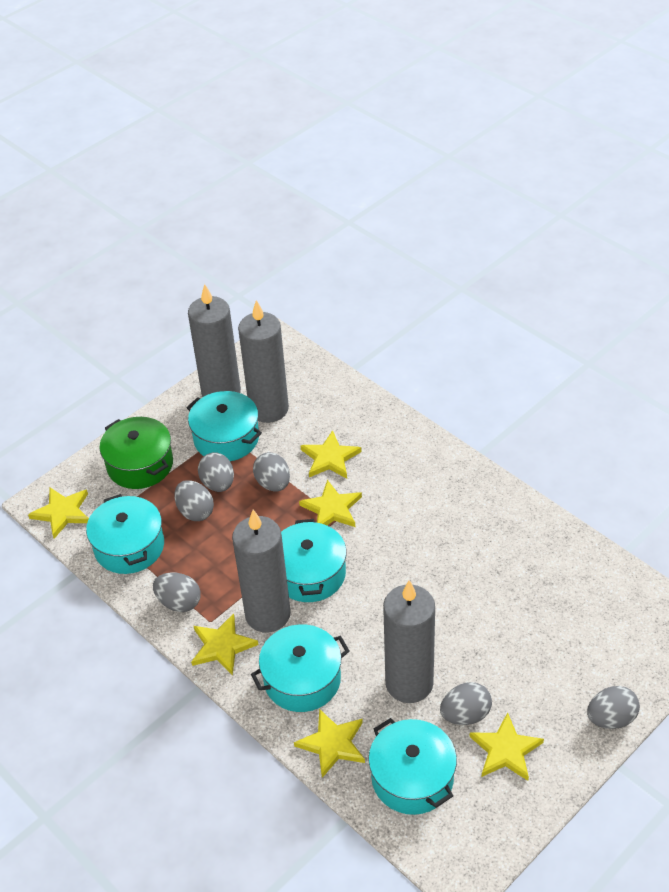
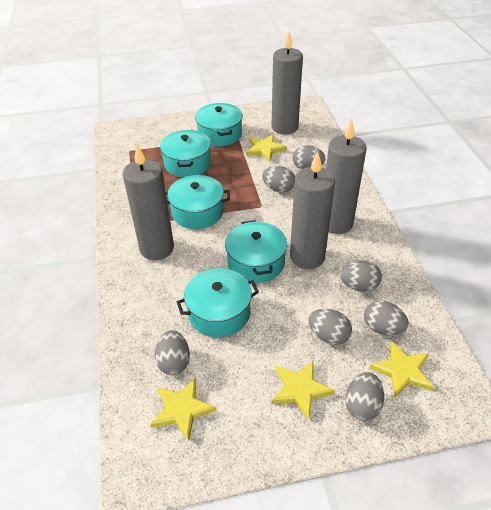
green pot: [100,417,173,489] = 1 -> none = 0
grey egg: [153,572,201,612] [174,480,214,521] [198,452,234,492] [253,452,290,492] [440,682,492,725] [587,686,640,729] = 6 -> [155,330,190,375] [262,166,295,193] [293,145,325,169] [308,309,352,345] [340,261,382,292] [345,372,384,421] [364,300,409,335] = 7
yellow star: [28,488,89,538] [191,613,258,675] [294,709,365,778] [299,480,362,527] [300,430,361,478] [469,712,544,781] = 6 -> [150,378,216,441] [246,134,287,162] [271,361,335,420] [370,340,434,397] = 4

